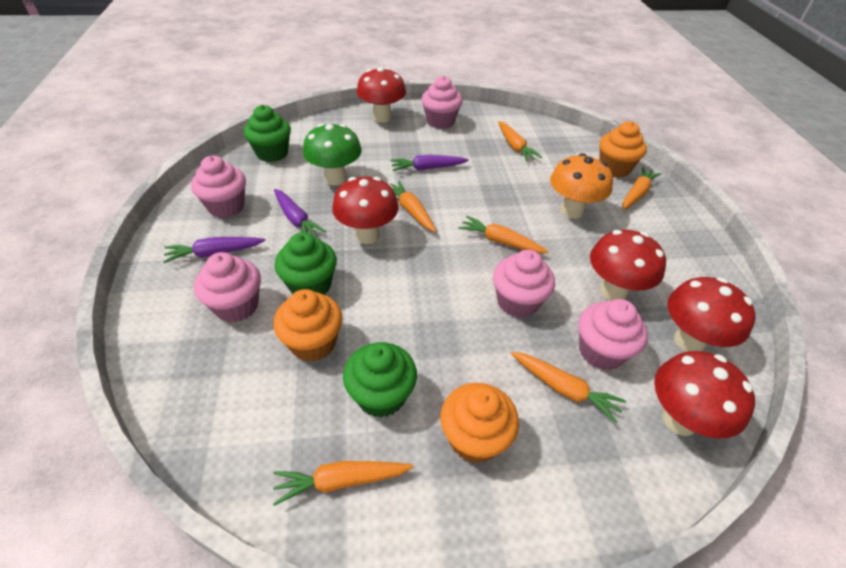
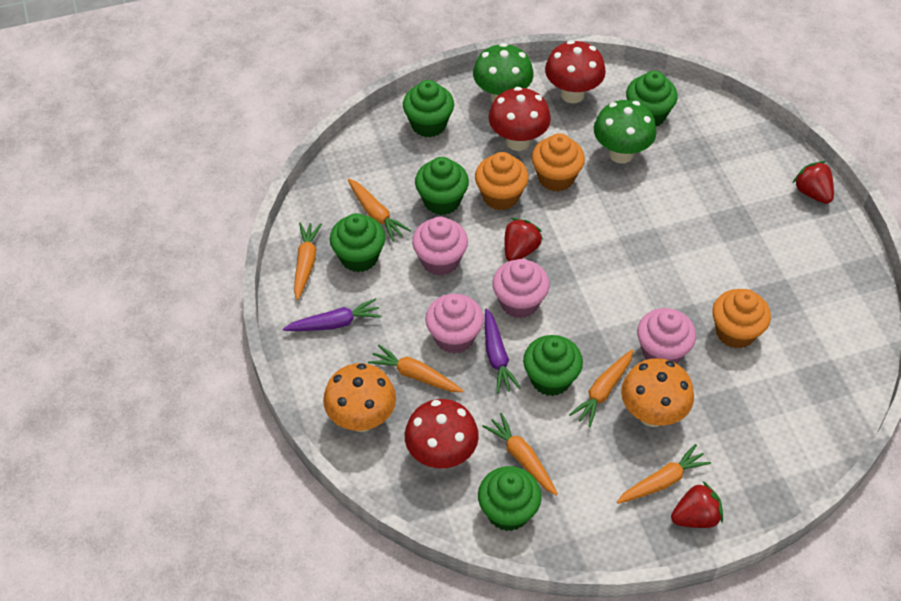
green cupcake: [244,105,291,162] [275,232,337,295] [343,342,417,418] = 3 -> [330,213,385,272] [403,80,454,137] [415,157,469,215] [478,466,542,531] [523,335,583,396] [626,71,677,126] = 6
green mushroom: [303,123,362,185] = 1 -> [473,43,533,103] [594,100,657,163] = 2
orange mushroom: [550,153,613,219] = 1 -> [323,363,396,432] [621,358,694,427] = 2
pink cupcake: [191,156,246,218] [194,252,261,323] [421,76,463,129] [493,250,555,318] [578,299,648,370] = 5 -> [412,217,468,275] [425,294,484,354] [492,259,550,318] [637,308,696,364] = 4
purple carrot: [163,237,265,263] [274,189,326,237] [390,155,469,171] = 3 -> [283,298,382,331] [485,308,521,394] = 2
red mushroom: [332,177,399,244] [357,67,406,123] [590,230,666,300] [654,351,755,438] [667,277,755,352] = 5 -> [405,399,479,469] [488,87,551,151] [545,40,606,103] = 3
red strawberry: none = 0 -> [504,218,543,261] [671,482,723,528] [793,161,834,204] = 3

